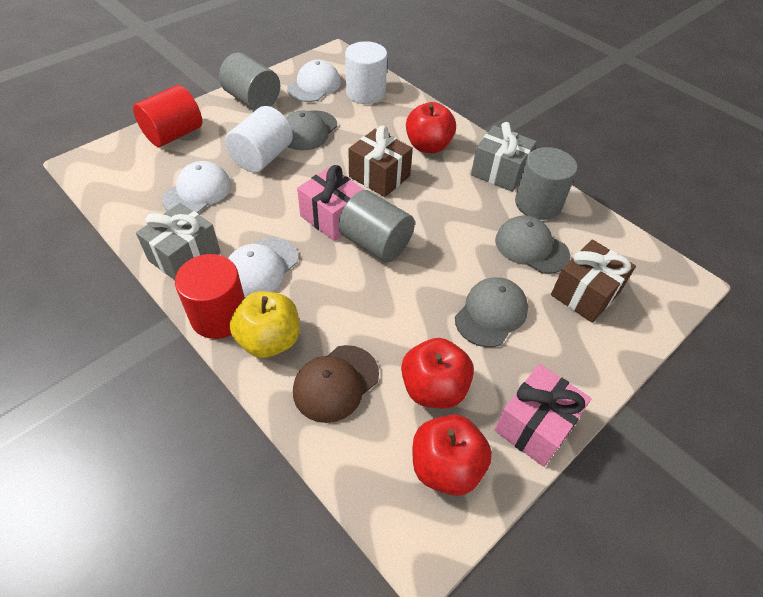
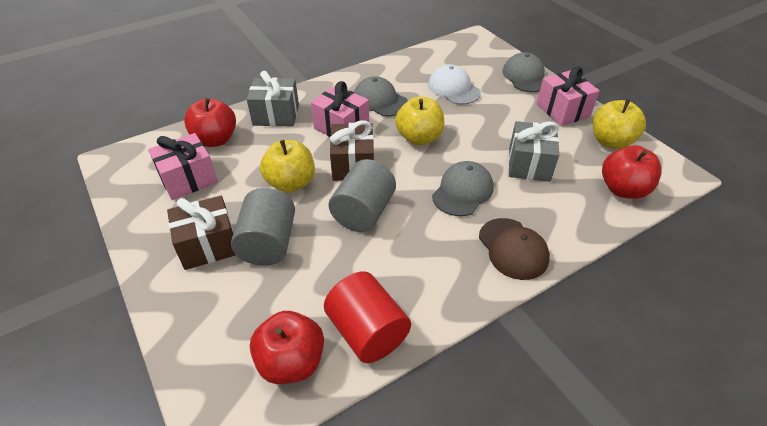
grey cylinder: [219,52,280,110] [338,190,415,262] [515,147,577,220] = 3 -> [231,188,295,266] [329,159,396,232] = 2
pink gift: [297,165,365,241] [494,364,591,467] = 2 -> [148,133,218,200] [311,81,369,137] [537,67,600,126] = 3
red cylinder: [133,85,202,147] [175,254,245,339] = 2 -> [324,271,411,363] = 1
white cap: [162,161,231,213] [228,237,298,297] [287,60,341,102] = 3 -> [428,64,481,105] = 1
white cylinder: [225,106,293,173] [345,41,387,104] = 2 -> none = 0
yellow apple: [230,291,300,358] = 1 -> [260,140,315,193] [395,96,444,145] [593,99,646,149] = 3

